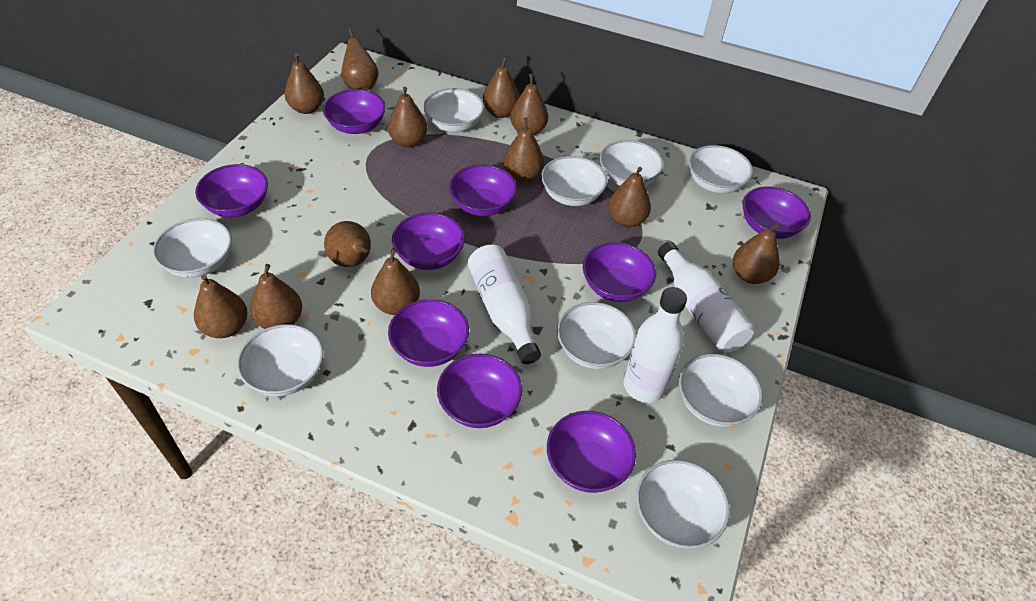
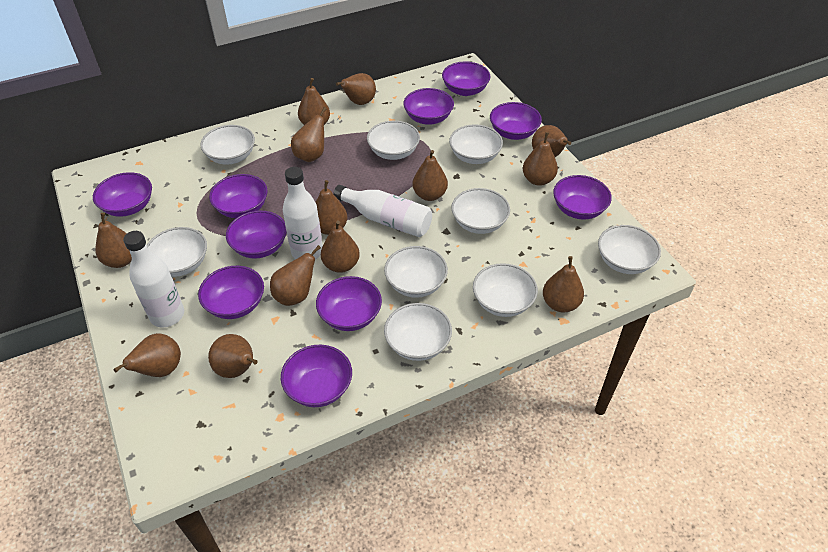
brown pear: [194,274,248,338] [250,264,302,329] [285,53,324,114] [324,221,371,267] [341,29,379,90] [371,248,420,315] [388,86,427,147] [483,56,520,118] [503,118,544,182] [510,74,548,135] [608,167,651,227] [733,223,780,284] = 12 -> [95,213,132,268] [113,333,181,377] [208,334,258,378] [270,245,321,306] [291,107,327,162] [298,78,330,125] [315,180,348,235] [321,220,360,273] [336,73,376,105] [412,150,448,201] [523,132,558,186] [532,125,571,157] [543,256,584,313] = 13
purple bowl: [195,164,268,217] [323,89,386,134] [388,299,469,367] [392,213,465,270] [437,354,522,428] [449,164,517,216] [547,411,636,493] [583,242,656,302] [742,186,811,239] = 9 -> [93,172,152,217] [198,266,264,319] [209,174,268,218] [226,211,287,259] [281,345,352,407] [316,276,382,331] [403,88,454,125] [442,61,490,96] [490,102,542,140] [553,175,612,219] = 10

